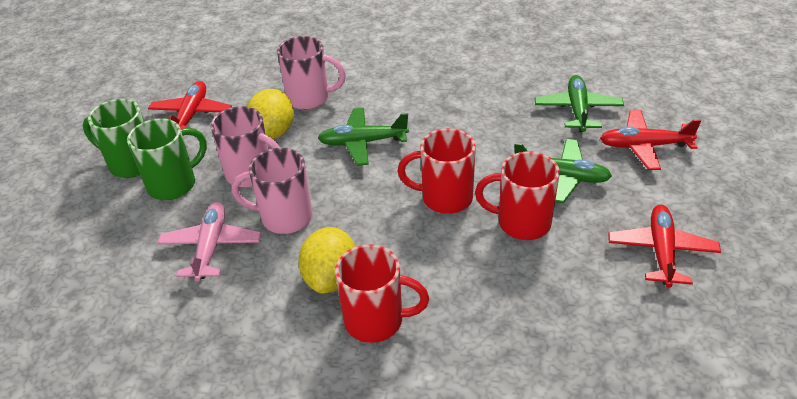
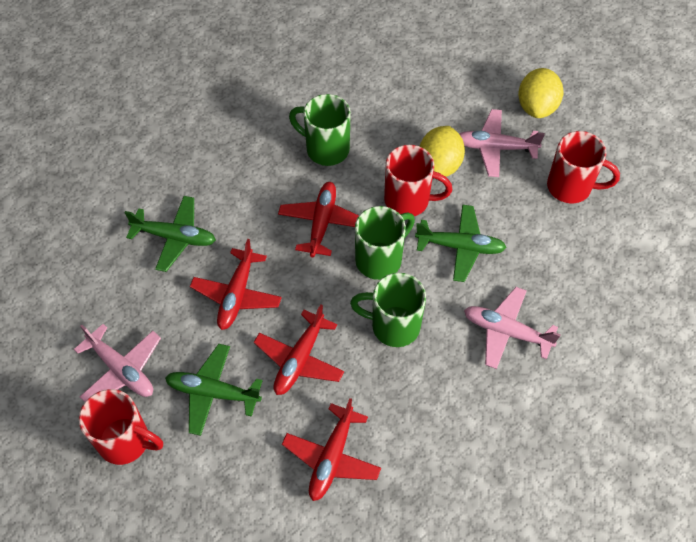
green mug: [83,99,144,178] [127,118,207,200] = 2 -> [289,94,351,166] [350,273,426,347] [355,206,415,280] = 3
pink mug: [210,106,280,187] [232,148,312,234] [277,36,346,110] = 3 -> none = 0
pink plane: [157,202,261,282] = 1 -> [74,324,161,402] [459,109,545,177] [464,287,561,369] = 3
red plane: [148,81,232,129] [600,110,701,170] [608,205,721,288] = 3 -> [190,239,282,330] [254,304,344,395] [278,182,359,257] [282,398,381,501] = 4

